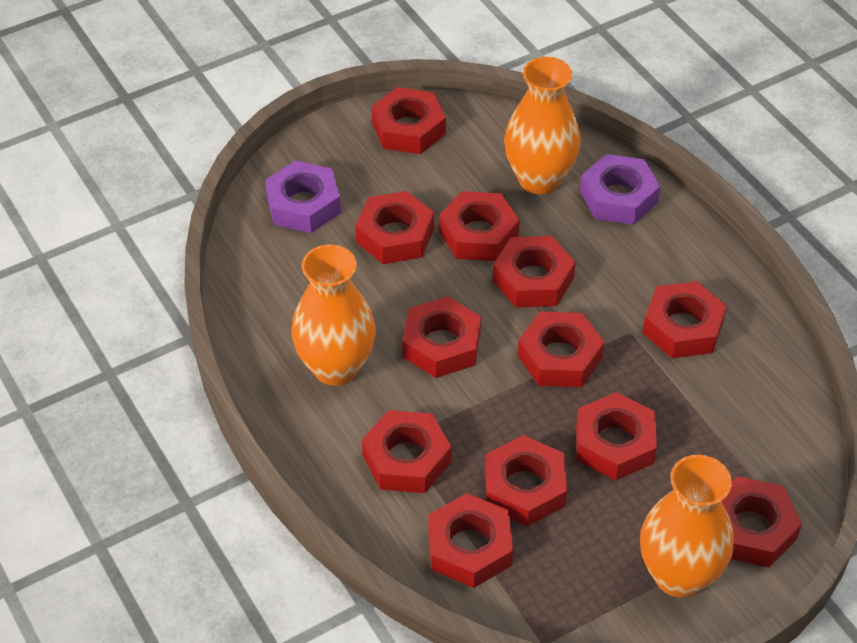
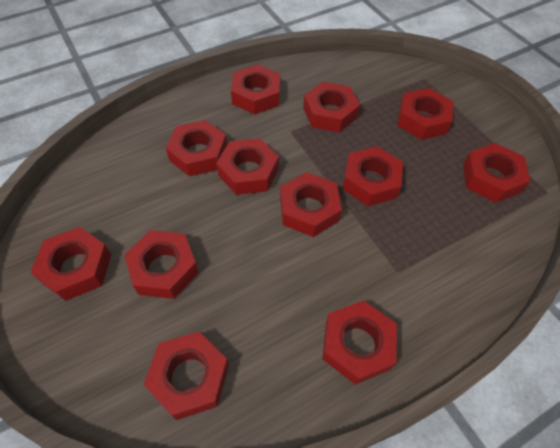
orange vase: [291,245,376,386] [504,57,581,194] [640,455,734,598] = 3 -> none = 0
purple nut: [265,161,341,233] [580,154,660,225] = 2 -> none = 0

